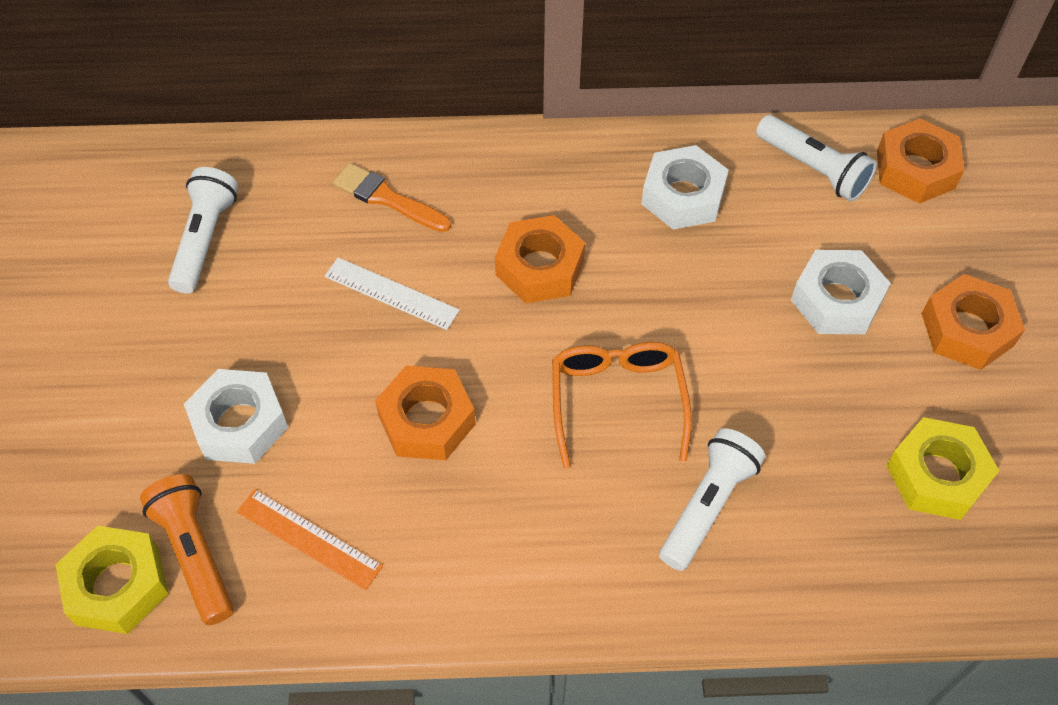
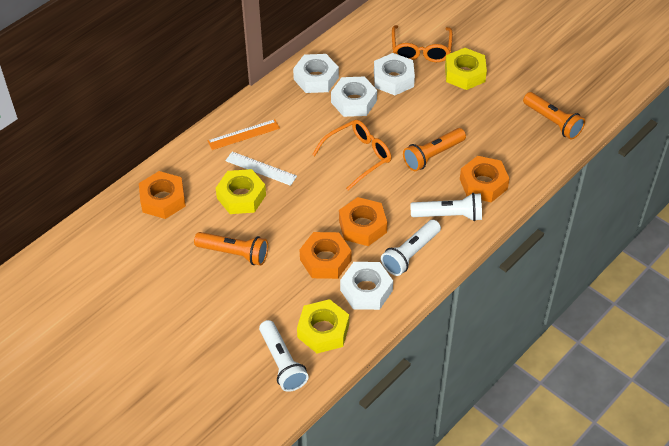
orange brush: [333,163,451,232] = 1 -> none = 0
orange flashlight: [140,474,234,625] = 1 -> [194,232,268,266] [403,128,466,171] [523,92,585,139] = 3
orange glasses: [552,342,691,468] = 1 -> [312,120,391,190] [392,25,453,62] = 2
white nut: [184,369,288,464] [641,145,729,229] [791,250,891,334] = 3 -> [293,54,339,93] [331,77,377,117] [340,262,393,310] [374,53,415,95] = 4
yellow nut: [55,526,169,634] [886,417,999,520] = 2 -> [216,169,266,214] [297,299,349,353] [445,48,487,90] = 3

